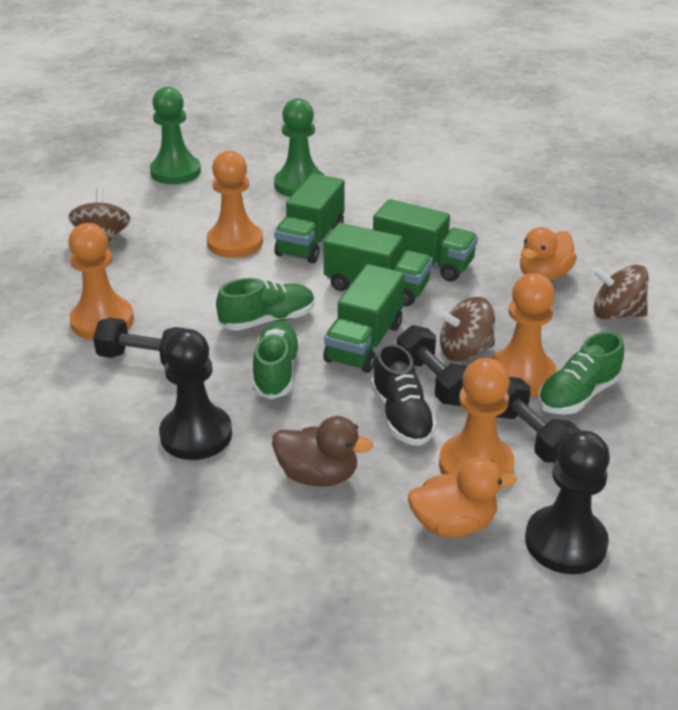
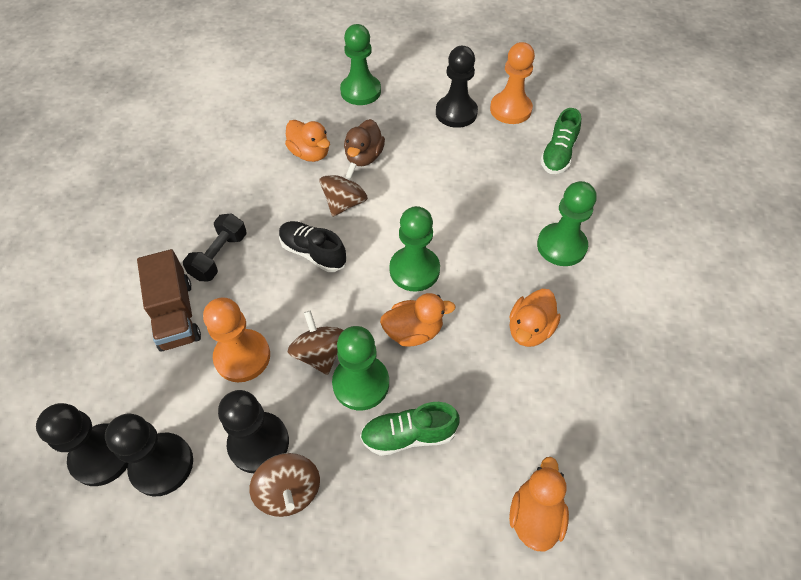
black dumbbell: [93,318,186,366] [397,325,468,406] [496,376,580,463] = 3 -> [183,213,247,281] = 1
black pawn: [159,329,232,460] [525,430,610,574] = 2 -> [36,403,128,486] [105,414,193,497] [218,390,289,473] [436,46,478,128] = 4
brown truck: none = 0 -> [137,249,201,352] = 1
green pawn: [150,87,201,184] [274,98,325,197] = 2 -> [332,326,389,410] [340,24,381,105] [389,206,440,291] [537,181,597,266] = 4
green shoe: [216,278,315,331] [253,322,300,399] [538,331,624,415] = 3 -> [360,402,460,456] [540,108,581,174] = 2
green truck: [274,173,345,263] [323,223,432,306] [323,264,405,373] [373,199,478,282] = 4 -> none = 0
orange duck: [408,457,516,538] [520,227,577,281] = 2 -> [285,120,330,162] [380,293,456,347] [509,289,561,347] [509,457,569,552] = 4
orange pawn: [68,223,134,340] [207,151,263,258] [439,358,515,488] [491,273,557,397] = 4 -> [203,297,270,382] [490,42,535,124] = 2

